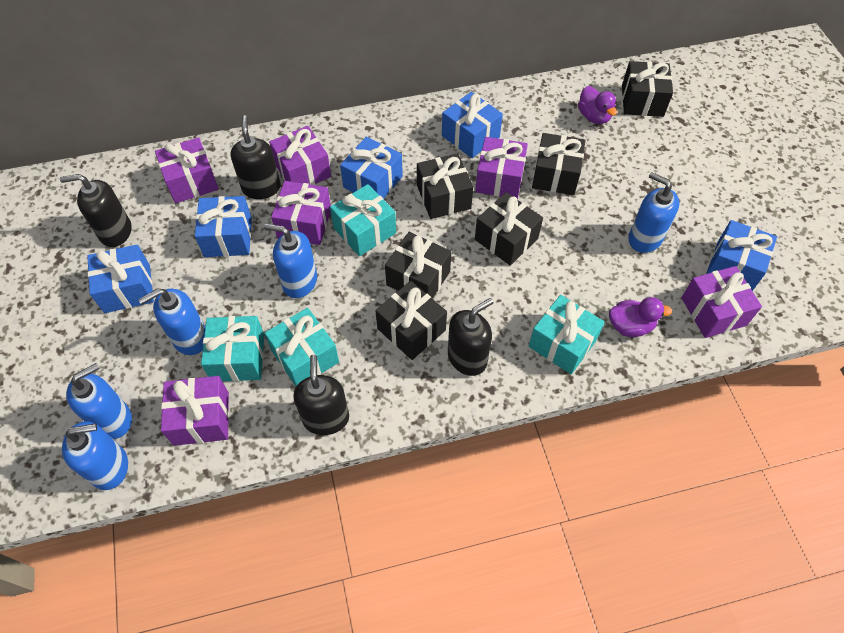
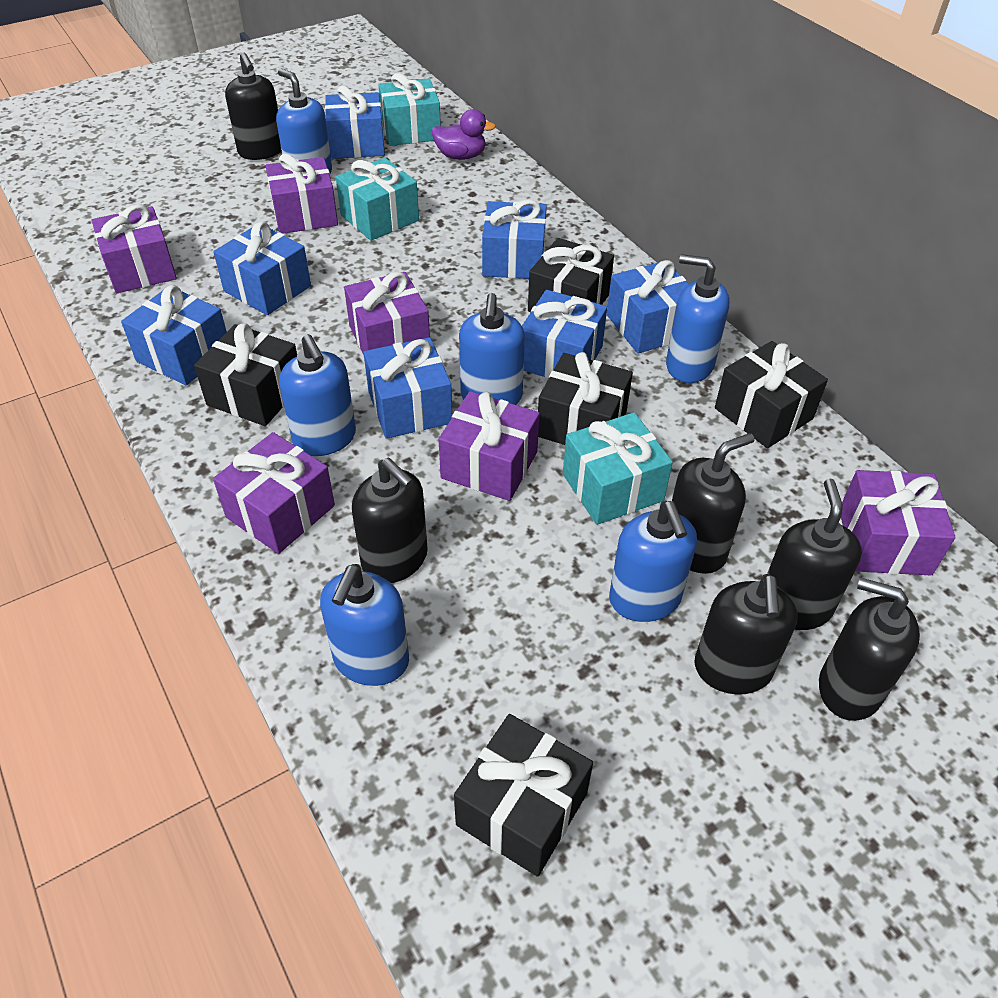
black gift: [375,281,447,360] [385,232,451,299] [417,153,473,219] [475,192,543,265] [532,133,586,195] [622,61,673,117] = 6 -> [194,323,297,426] [454,714,593,877] [528,238,614,312] [538,352,633,445] [715,341,828,448] = 5
black soap dispenser: [60,174,131,247] [230,115,281,199] [293,355,349,435] [448,298,494,376] = 4 -> [225,53,282,160] [352,458,428,583] [672,433,754,574] [694,574,798,694] [767,479,862,630] [819,577,920,721] = 6
blue gift: [87,244,154,313] [195,196,252,257] [340,137,403,199] [442,92,503,158] [706,220,777,291] = 5 -> [121,285,227,385] [213,221,311,315] [325,85,385,159] [363,337,452,439] [482,199,547,279] [522,290,607,379] [607,260,688,354] = 7
blue soap dispenser: [62,421,128,490] [66,363,132,439] [138,289,205,355] [264,224,317,298] [628,172,680,253] = 5 -> [276,69,332,174] [279,334,356,456] [320,564,409,686] [459,293,525,405] [609,501,697,622] [666,254,729,383] = 6
purple duck: [578,86,617,124] [609,297,672,337] = 2 -> [431,109,496,160] = 1
turquoise gift: [201,316,264,381] [265,308,339,386] [330,184,396,256] [529,295,605,374] = 4 -> [336,158,419,241] [378,73,441,146] [563,412,673,525] = 3

